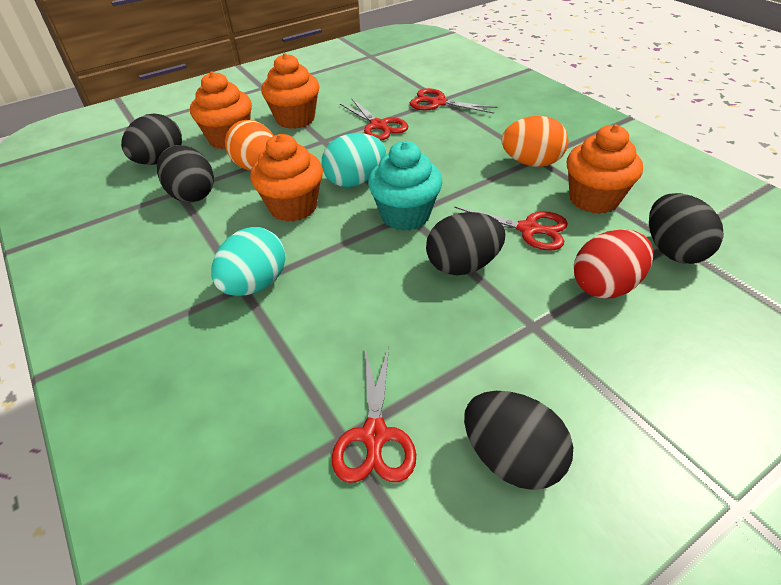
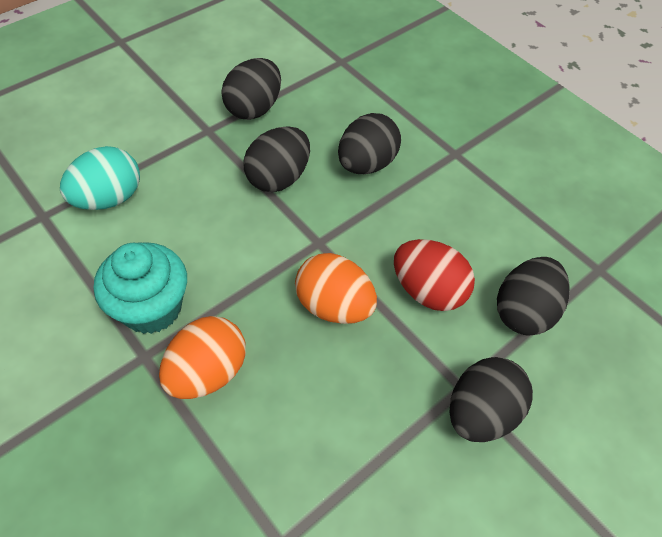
orange cupcake: [190,71,252,149] [250,134,323,222] [261,53,319,129] [567,124,643,214] = 4 -> none = 0
red scissors: [332,346,416,483] [340,99,408,141] [410,88,498,114] [454,206,568,251] = 4 -> none = 0
turquoise egg: [211,227,286,296] [322,133,386,187] = 2 -> [60,146,140,210] = 1

